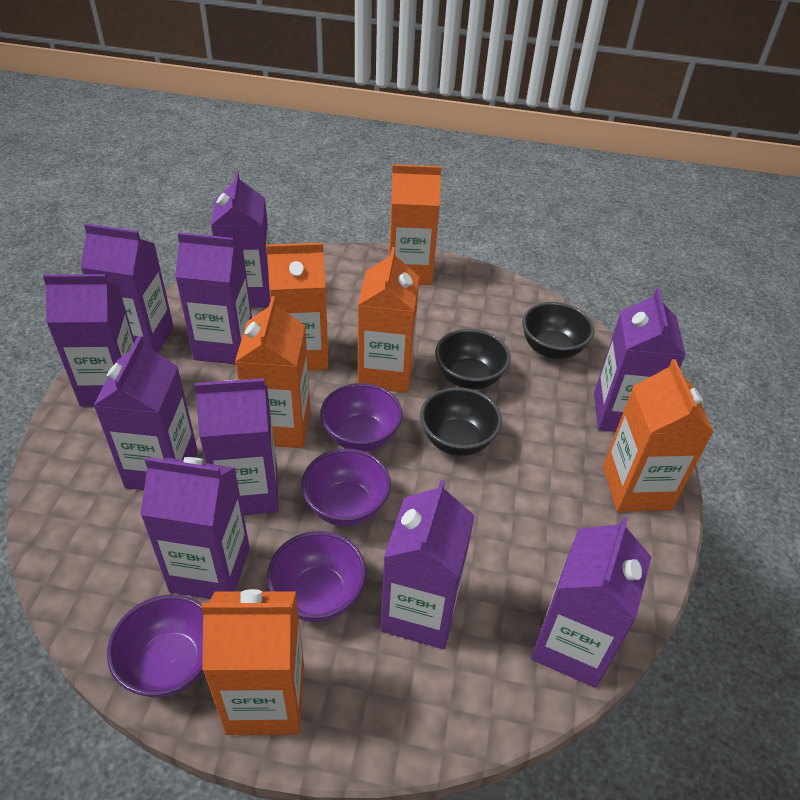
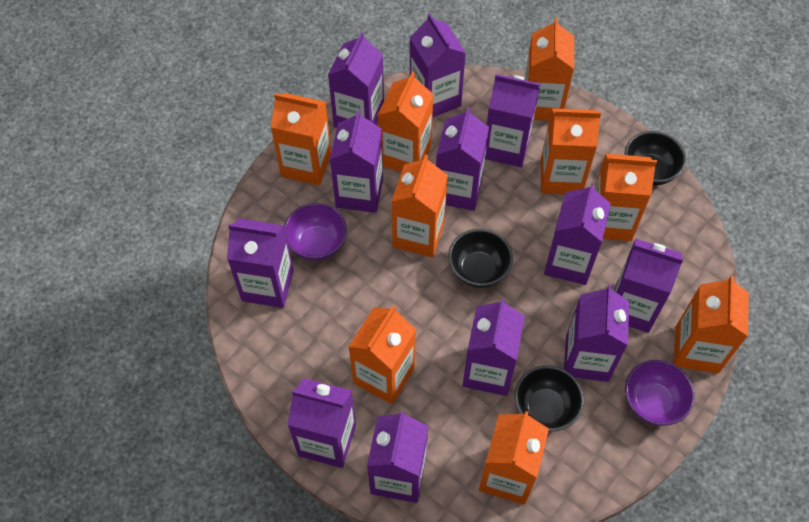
orange carton: [201,589,304,735] [235,296,311,448] [266,243,329,371] [358,247,419,393] [389,164,441,285] [603,359,714,512] = 6 -> [271,93,331,186] [348,306,416,404] [378,72,434,172] [391,155,448,258] [479,411,549,505] [524,18,574,121] [541,108,601,194] [594,153,657,241] [674,276,749,374] = 9
purple bowl: [107,595,204,698] [267,531,366,622] [301,448,391,526] [320,383,402,451] = 4 -> [284,203,347,261] [625,360,695,426] = 2
purple carton: [43,274,135,406] [81,224,174,353] [93,336,198,490] [140,457,250,599] [175,233,252,365] [194,378,279,515] [211,172,271,308] [381,480,475,649] [531,517,652,688] [594,288,686,432] = 10 -> [227,219,294,308] [288,378,356,468] [328,32,384,128] [330,110,383,213] [367,411,428,503] [410,13,466,117] [436,107,489,211] [462,298,525,396] [485,74,540,167] [544,183,611,285] [564,285,629,382] [614,239,684,333] = 12

